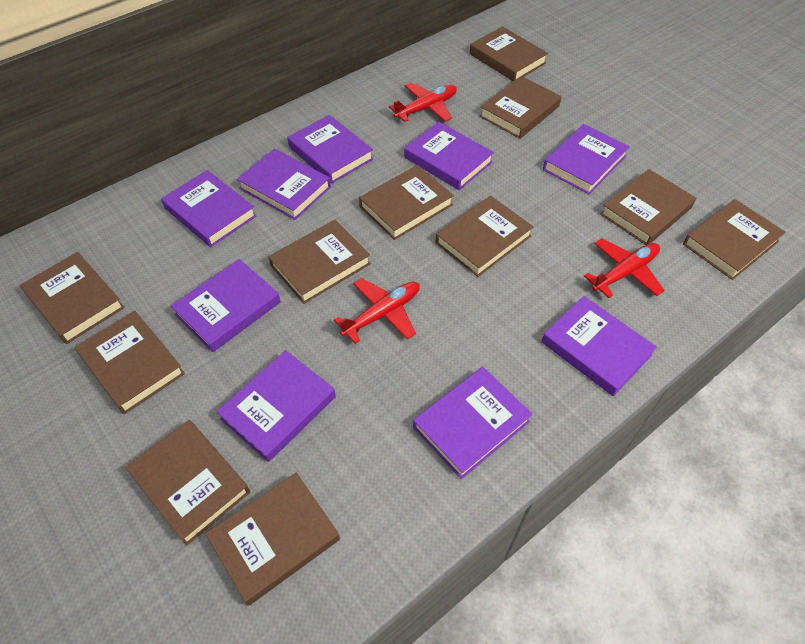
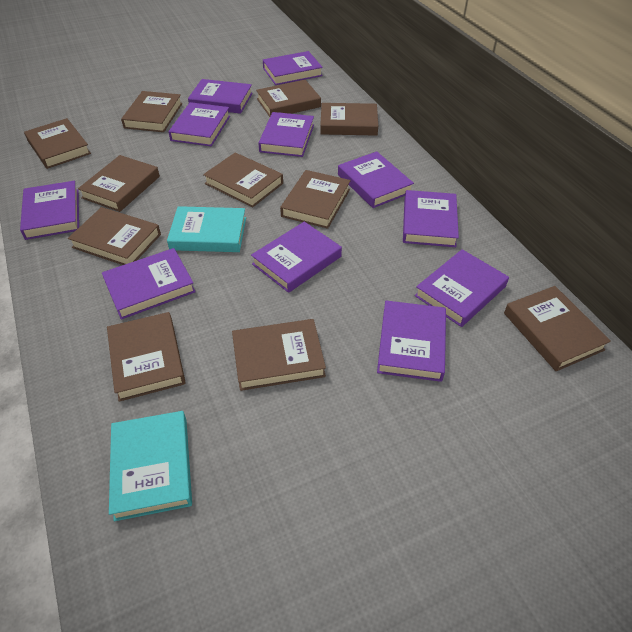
purple book: [161,170,256,247] [171,259,281,352] [216,350,336,462] [237,149,331,220] [287,115,373,184] [404,121,494,190] [413,367,533,479] [541,296,657,396] [543,124,630,194] = 9 -> [20,181,79,240] [102,248,196,320] [168,102,230,146] [188,79,253,114] [251,222,342,293] [258,112,314,157] [263,51,323,85] [338,151,414,208] [377,301,446,382] [403,190,459,247] [415,249,509,327] = 11
red plane: [334,278,420,344] [389,82,457,122] [584,238,665,298] = 3 -> none = 0
turquoise book: none = 0 -> [109,411,192,521] [167,206,246,252] = 2

